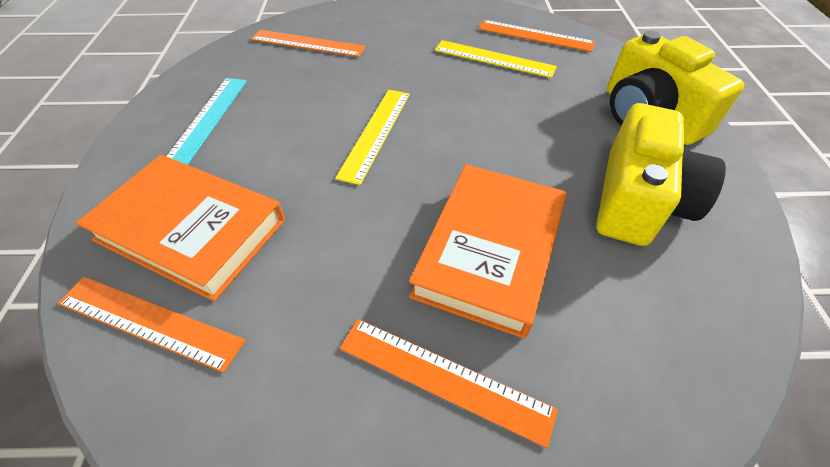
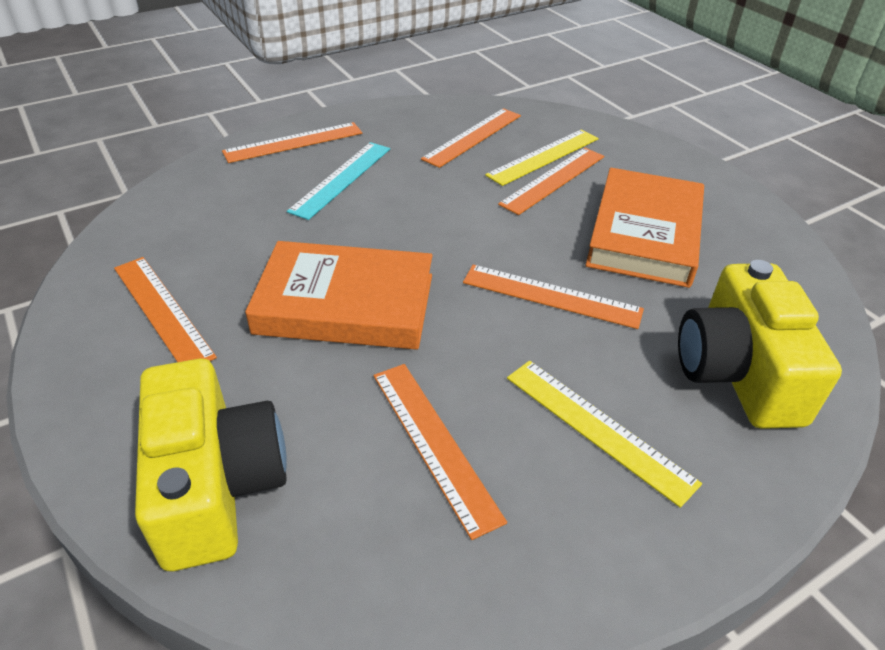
orange ruler: [58,277,245,373] [251,30,366,57] [340,319,558,448] [478,20,595,52] = 4 -> [114,257,217,362] [222,122,362,163] [373,364,507,540] [421,108,521,168] [463,265,644,329] [498,148,604,215] = 6

